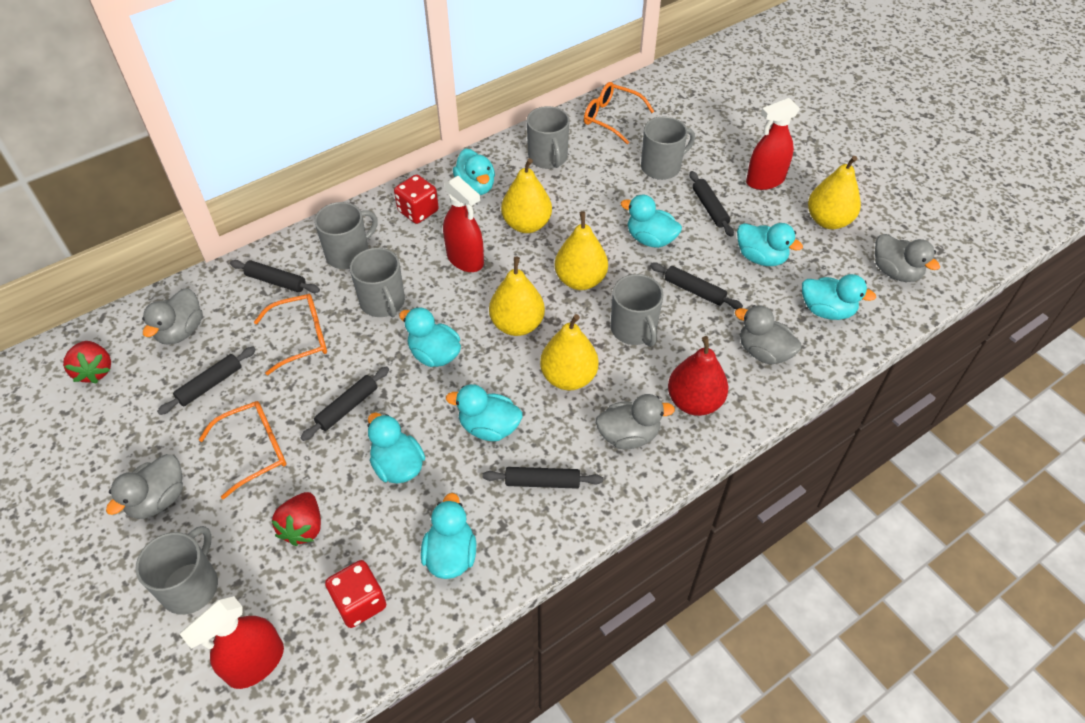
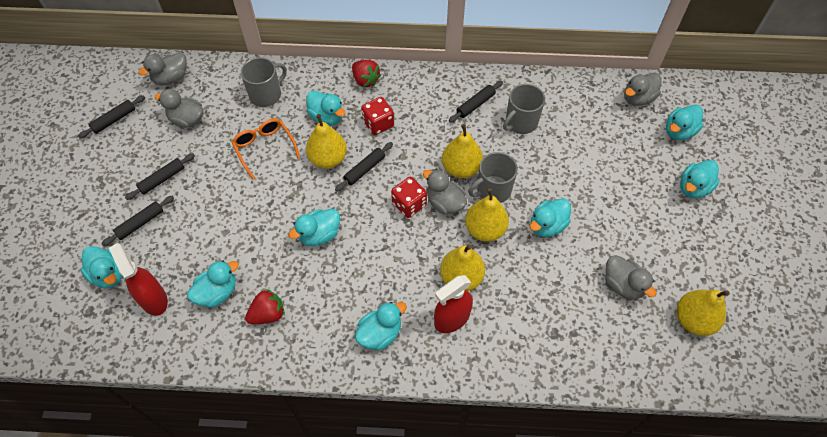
black rolling pin: [157,347,256,415] [230,260,320,293] [301,366,389,441] [482,467,603,489] [650,263,743,309] [690,171,734,237] = 6 -> [78,95,145,139] [101,196,174,246] [125,153,195,200] [335,142,393,192] [449,81,503,123] = 5
grey mug: [136,526,218,615] [314,202,378,269] [350,248,405,317] [527,106,570,169] [610,274,664,347] [641,116,695,180] = 6 -> [241,57,287,107] [469,152,518,203] [503,84,545,134] = 3
orange glasses: [199,401,286,499] [254,294,327,375] [584,82,654,144] = 3 -> [232,118,300,180] = 1
red pear: [668,336,728,416] = 1 -> none = 0
red spray bottle: [180,596,284,689] [443,176,484,272] [746,98,800,190] = 3 -> [109,243,168,316] [434,275,473,333] = 2

